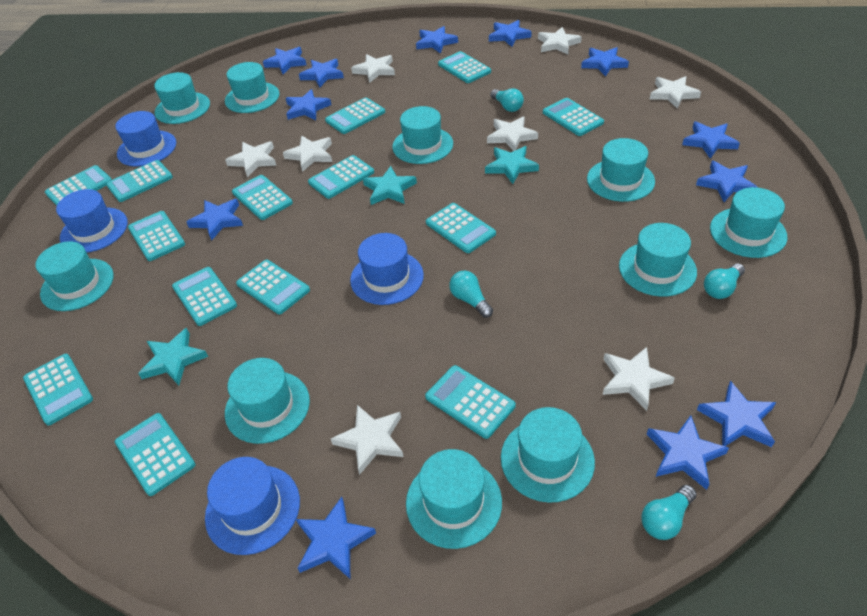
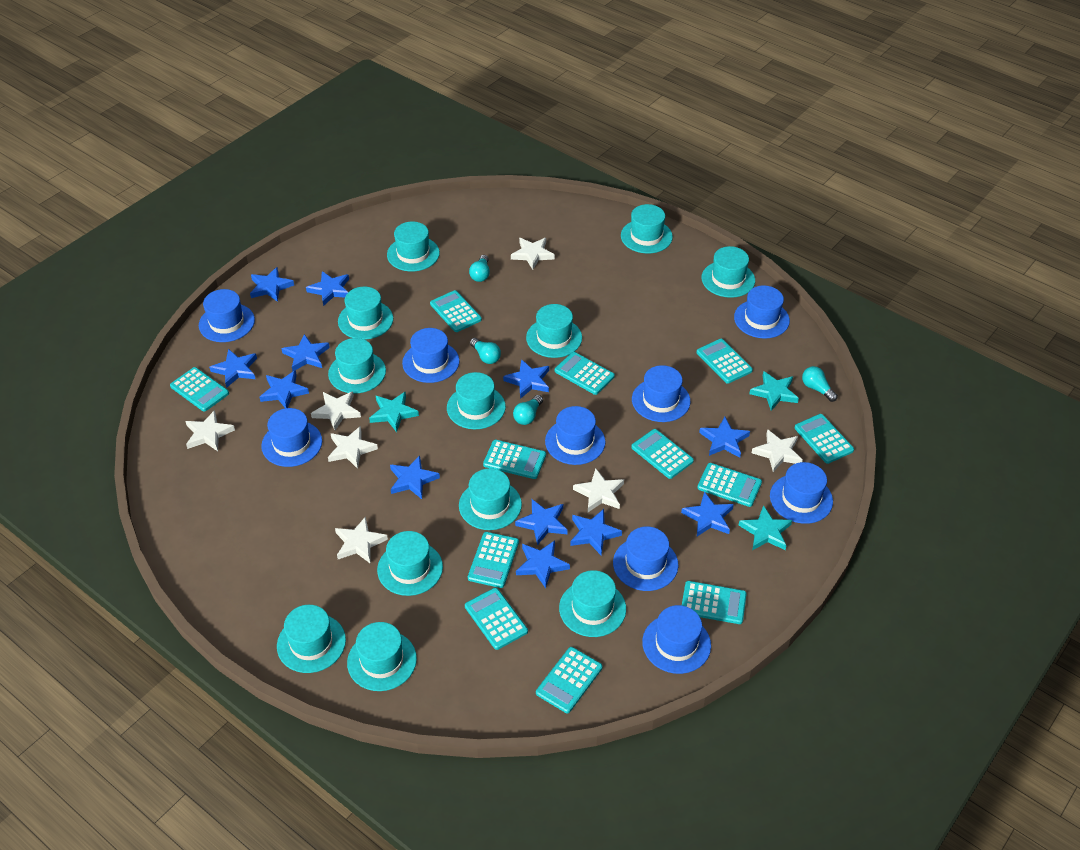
blue hat: [56,189,128,253] [115,111,176,167] [205,457,300,555] [350,233,424,305] = 4 -> [199,289,255,342] [261,408,322,467] [402,328,460,383] [545,406,605,465] [613,526,678,591] [632,365,690,422] [642,605,711,674] [734,285,790,339] [770,462,833,524] = 9
turquoise calculator: [23,354,93,426] [45,165,112,206] [106,160,173,202] [115,413,195,496] [128,211,185,261] [172,267,237,326] [232,175,293,220] [236,260,310,314] [308,155,374,199] [325,97,385,134] [425,365,516,439] [426,203,496,253] [438,51,491,83] [543,98,604,136] = 14 -> [170,367,229,412] [430,290,482,332] [465,588,528,650] [468,532,519,588] [483,440,546,479] [536,647,603,713] [555,352,615,395] [631,429,694,479] [682,581,747,624] [696,339,753,384] [697,463,762,507] [794,414,854,464] = 12
turquoise hat: [35,241,114,311] [154,72,210,124] [225,62,279,113] [225,358,310,444] [392,106,453,164] [406,449,502,549] [501,407,595,503] [587,138,655,202] [619,223,697,297] [710,187,787,258] = 10 -> [277,605,346,673] [328,338,386,394] [338,287,393,340] [347,622,417,691] [377,531,443,596] [387,222,440,271] [447,372,506,429] [459,468,522,530] [526,304,582,358] [559,570,626,637] [621,204,673,254] [701,246,755,298] = 12
white star: [225,141,277,177] [283,136,332,172] [331,405,404,475] [351,54,395,83] [487,116,538,151] [538,27,582,54] [603,347,675,411] [650,76,701,109] = 8 -> [185,410,235,451] [311,391,361,430] [328,426,378,469] [335,516,388,563] [511,238,555,270] [573,468,624,512] [752,429,803,472] = 7

